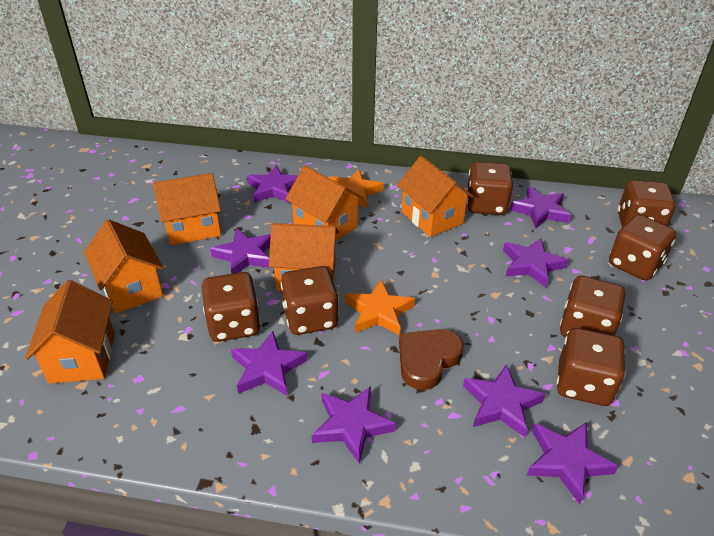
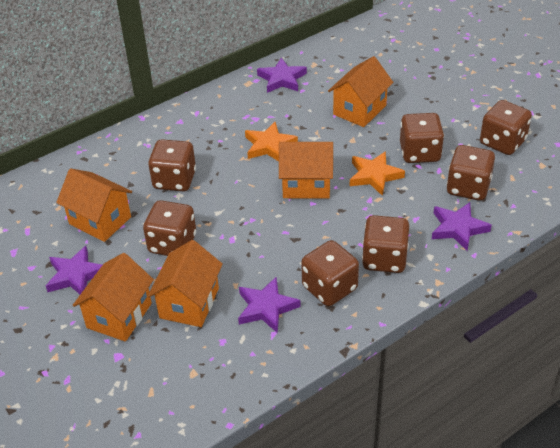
brown heart: [399,329,464,390] = 1 -> none = 0
orange house: [25,280,115,384] [84,220,164,313] [153,173,221,245] [269,223,339,291] [285,165,364,242] [397,156,474,237] = 6 -> [56,168,132,242] [72,253,154,341] [148,240,223,327] [279,142,333,198] [328,56,393,127] = 5
purple star: [210,228,272,274] [231,331,308,396] [247,165,298,203] [312,386,396,463] [463,364,545,437] [503,238,569,288] [510,186,571,228] [527,423,618,504] = 8 -> [46,246,102,294] [238,277,301,333] [257,58,307,93] [432,202,492,251] = 4

